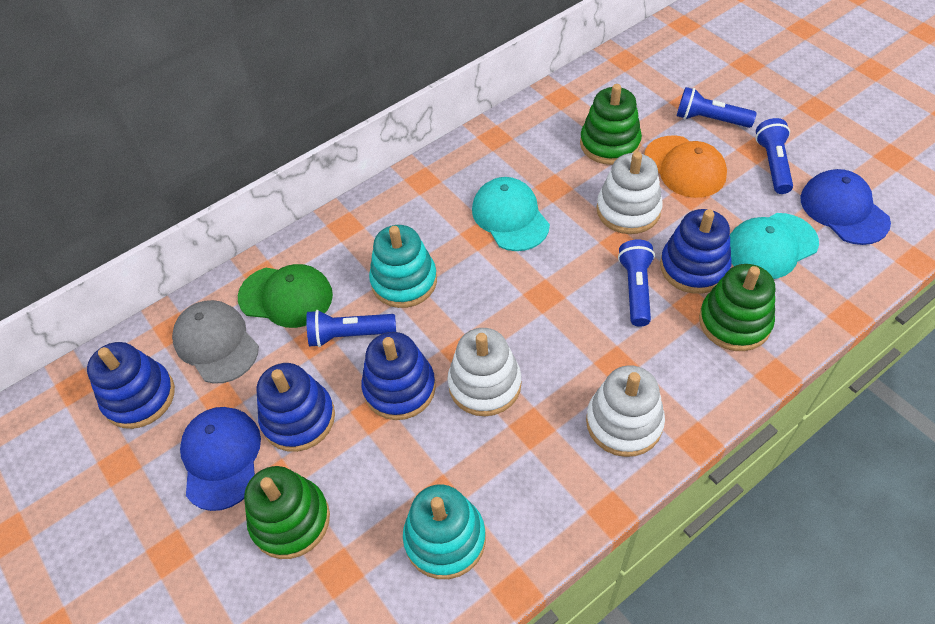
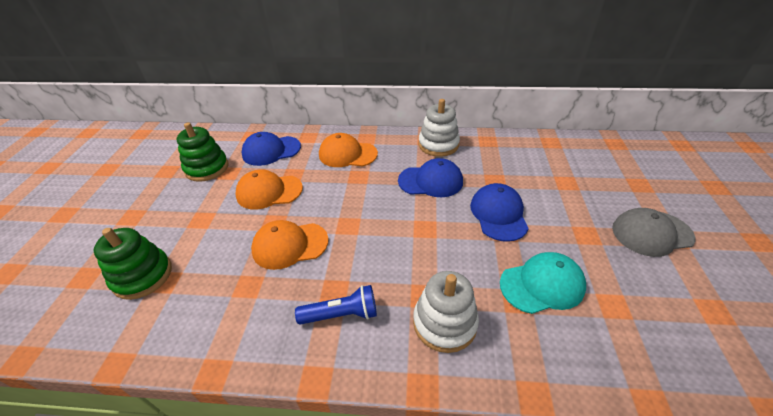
blue cap: [180,407,261,511] [800,169,891,245] = 2 -> [241,132,301,166] [398,158,463,197] [470,183,529,242] = 3
blue flashlight: [306,310,396,347] [618,239,655,327] [677,87,757,128] [756,118,793,194] = 4 -> [295,285,377,325] = 1
blue stacking toy: [87,342,175,429] [256,363,335,452] [361,332,436,420] [660,209,731,294] = 4 -> none = 0
green cap: [238,264,333,328] = 1 -> none = 0
green stacking toy: [244,466,330,559] [580,84,642,165] [699,264,775,351] = 3 -> [93,228,172,300] [177,122,228,182] = 2
orange cap: [644,136,727,198] = 1 -> [235,169,303,209] [251,220,329,270] [319,133,378,167] = 3
turquoise cap: [472,177,550,251] [730,213,819,279] = 2 -> [500,252,586,314] = 1
turquoise stacking toy: [369,225,437,308] [403,485,486,579] = 2 -> none = 0
white stacking toy: [447,328,521,416] [586,365,665,457] [596,151,663,234] = 3 -> [413,271,479,353] [418,99,460,157] = 2

